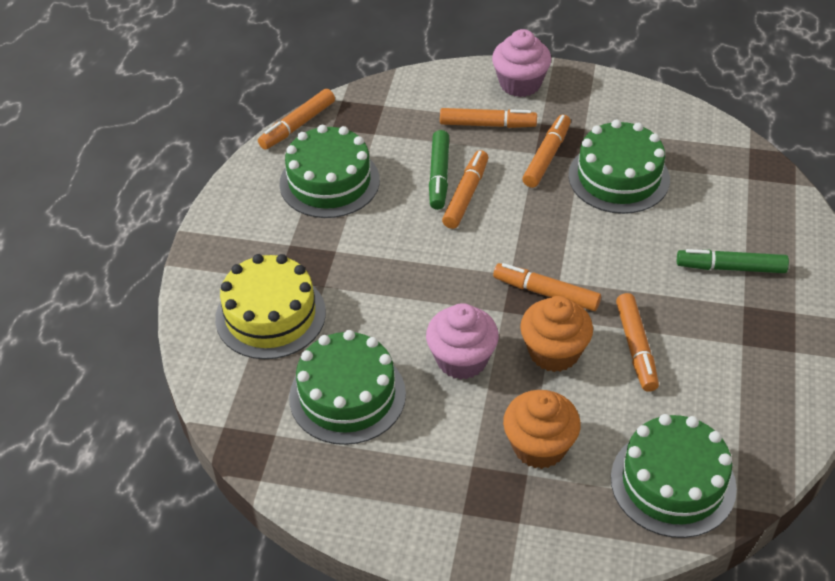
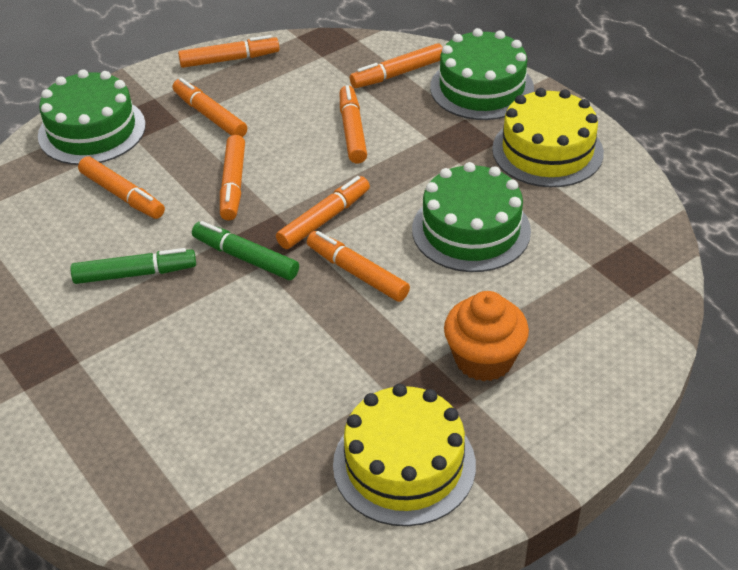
green cake: [279,125,380,218] [289,330,406,445] [569,120,670,214] [611,414,737,538] = 4 -> [38,70,146,165] [412,162,531,272] [430,28,534,120] = 3
orange cupcake: [503,390,581,469] [520,296,593,372] = 2 -> [444,291,529,382] = 1
orange marker: [258,89,335,150] [440,108,537,128] [442,150,488,229] [493,263,601,311] [522,115,571,188] [616,293,659,392] = 6 -> [78,156,165,219] [173,78,247,137] [178,35,279,68] [220,135,245,220] [276,176,370,249] [307,231,410,302] [340,85,367,164] [350,43,443,88] = 8
pink cupcake: [426,303,499,380] [492,29,551,97] = 2 -> none = 0
yellow cake: [215,254,326,359] = 1 -> [333,384,476,526] [492,88,604,187] = 2

